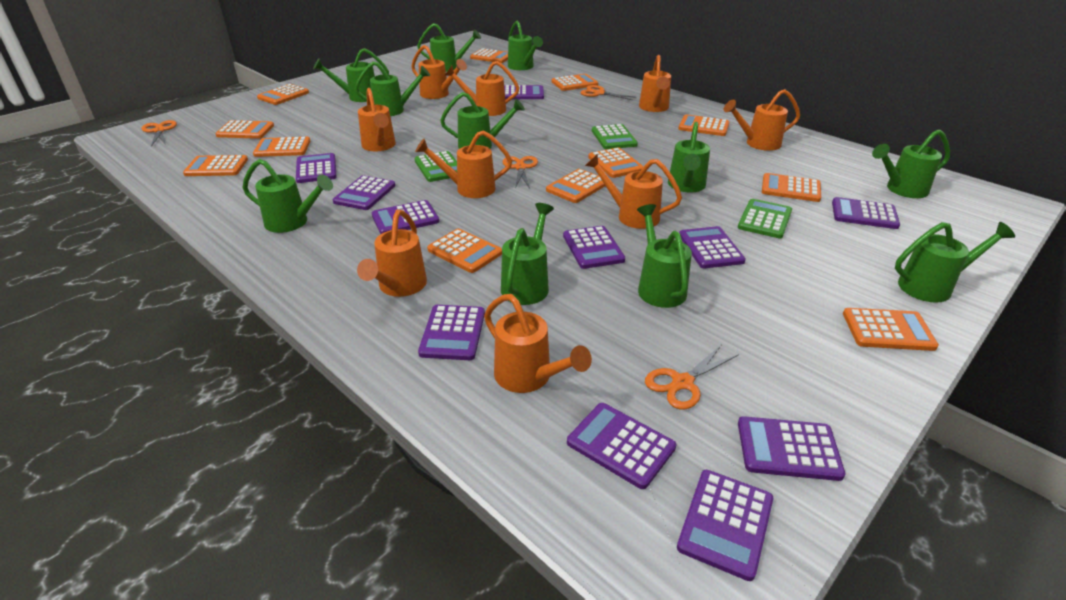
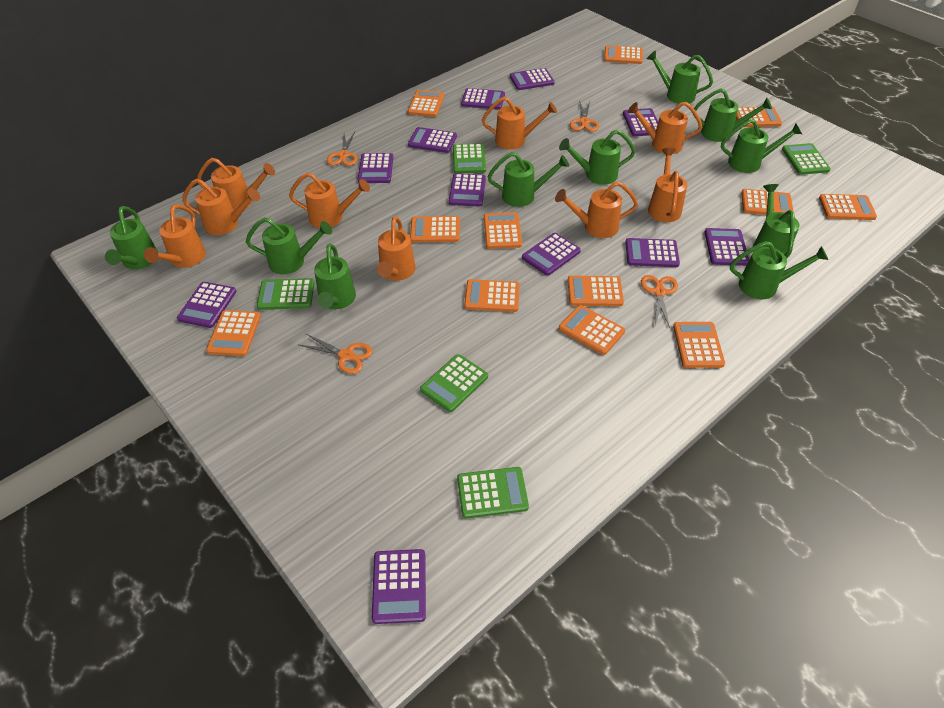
green calculator: [415,151,457,182] [592,124,638,149] [738,199,792,238] = 3 -> [257,278,315,310] [420,354,488,412] [453,143,486,173] [457,467,529,519] [782,143,831,175] = 5
green watering can: [243,159,333,233] [313,48,389,102] [355,62,430,116] [417,23,481,72] [440,92,525,149] [501,203,554,305] [508,21,543,70] [637,204,692,308] [668,122,710,193] [872,129,950,198] [895,222,1015,303] = 11 -> [105,206,158,269] [246,217,332,274] [314,243,356,309] [488,152,569,207] [559,130,636,185] [647,50,713,104] [693,88,772,142] [721,119,802,173] [730,241,828,300] [753,184,799,258] = 10

